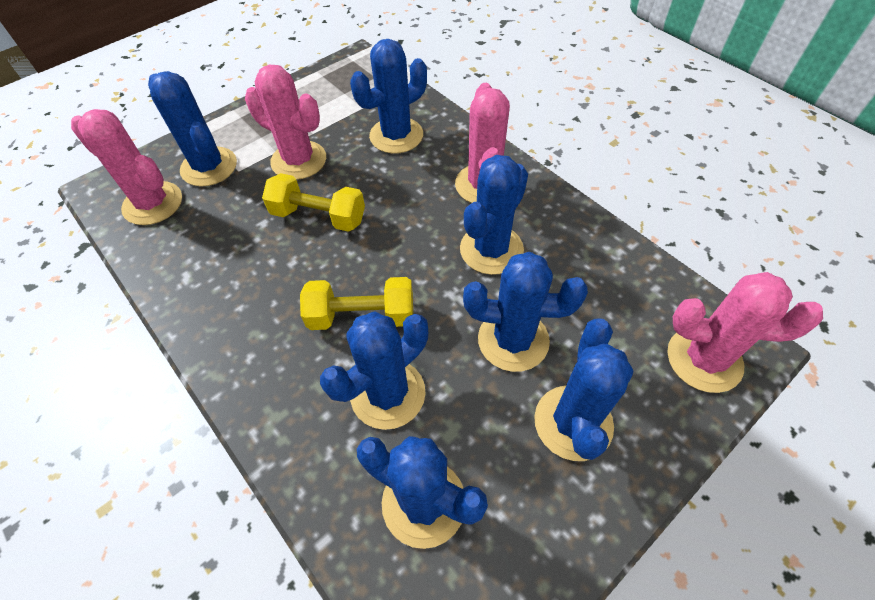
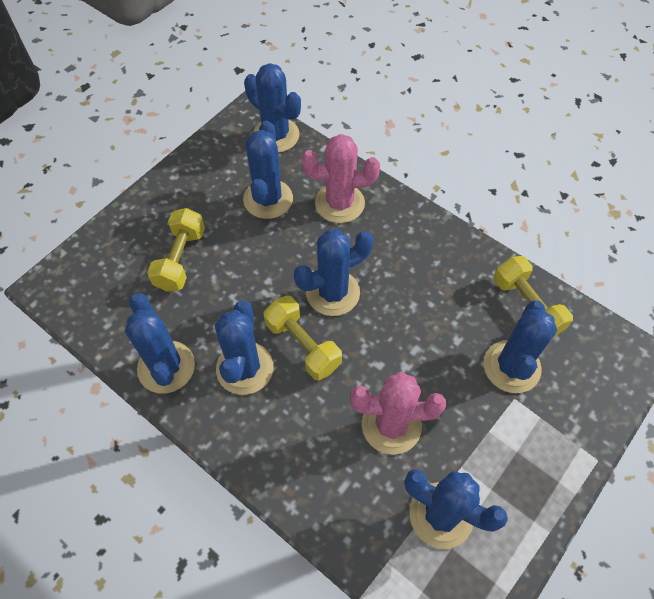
pink cactus: [71,109,182,225] [245,65,326,180] [455,83,510,203] [667,272,823,393] = 4 -> [301,134,380,223] [350,372,446,455] = 2
yellow dumbbell: [262,173,365,232] [300,277,413,330] = 2 -> [147,208,205,292] [264,296,342,380] [494,256,573,338] = 3

